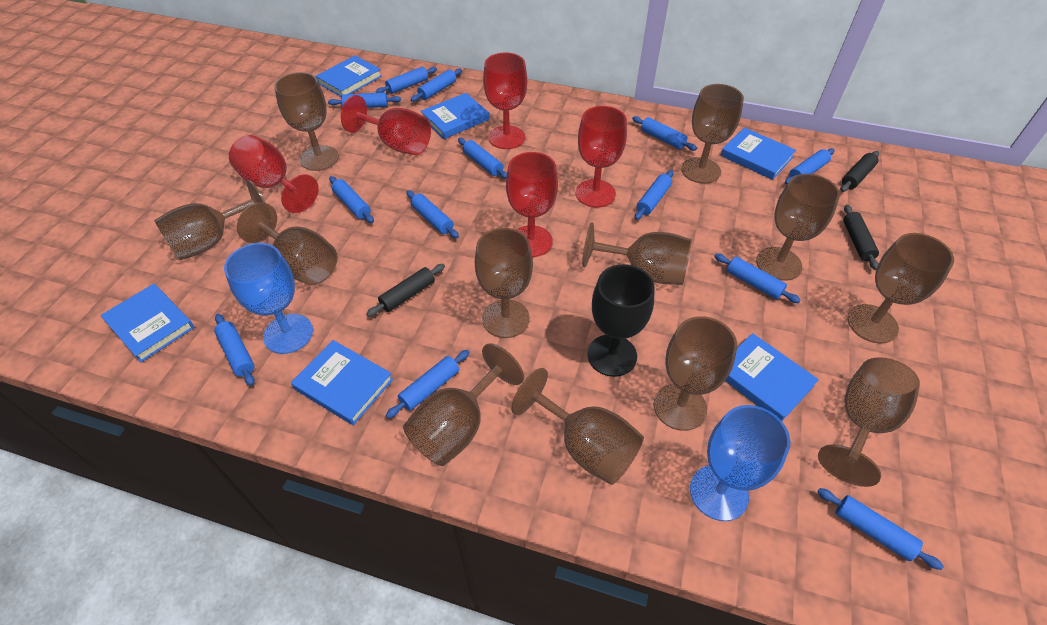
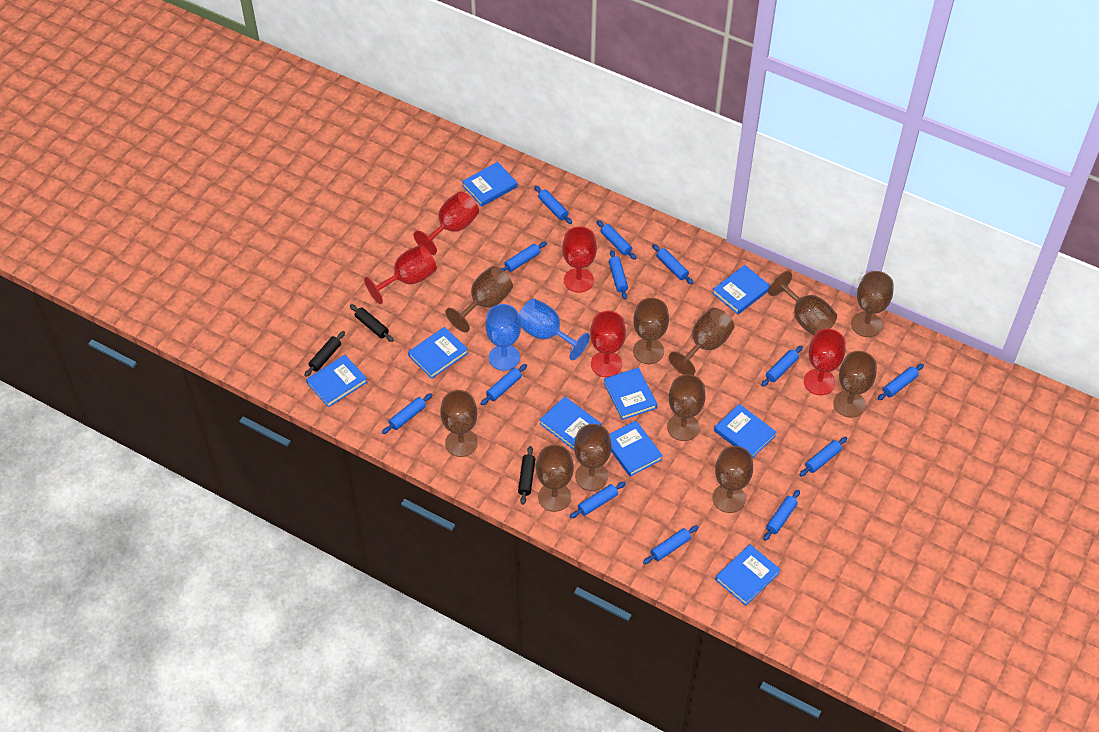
black goblet: [587,264,655,377] = 1 -> none = 0
blue book: [100,284,195,362] [291,340,393,425] [315,55,382,97] [421,93,489,139] [720,127,796,180] [725,333,819,421] = 6 -> [306,355,367,407] [408,327,468,379] [462,162,518,206] [540,396,601,450] [604,368,657,420] [610,420,663,477] [712,265,770,314] [714,404,776,458] [715,544,781,606] = 9
brown goblet: [154,180,266,261] [237,202,338,286] [274,72,339,171] [403,343,524,466] [475,228,533,338] [511,368,644,485] [582,222,692,285] [654,316,737,431] [681,84,744,184] [756,174,840,281] [818,357,920,487] [848,233,954,344] = 12 -> [440,390,478,457] [445,266,513,333] [536,444,574,512] [574,424,612,491] [633,298,669,364] [667,374,706,441] [669,308,734,375] [712,446,753,513] [768,271,837,335] [833,351,877,418] [851,271,894,337] = 11

